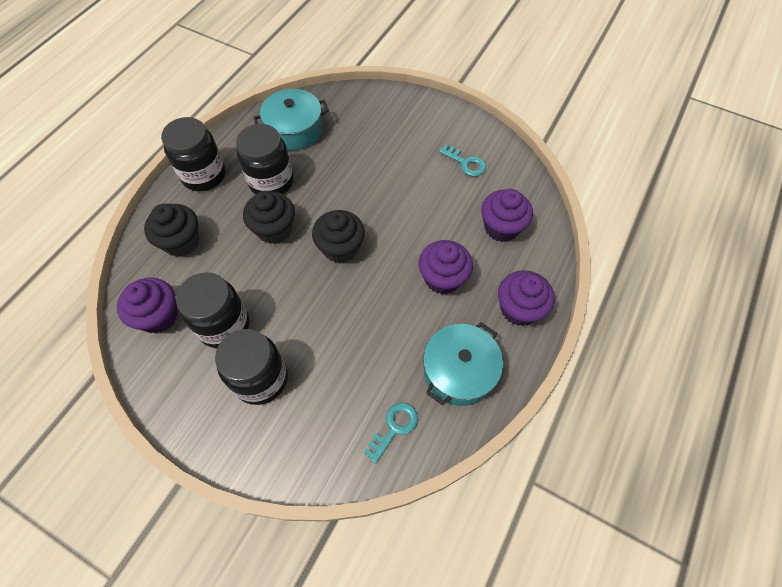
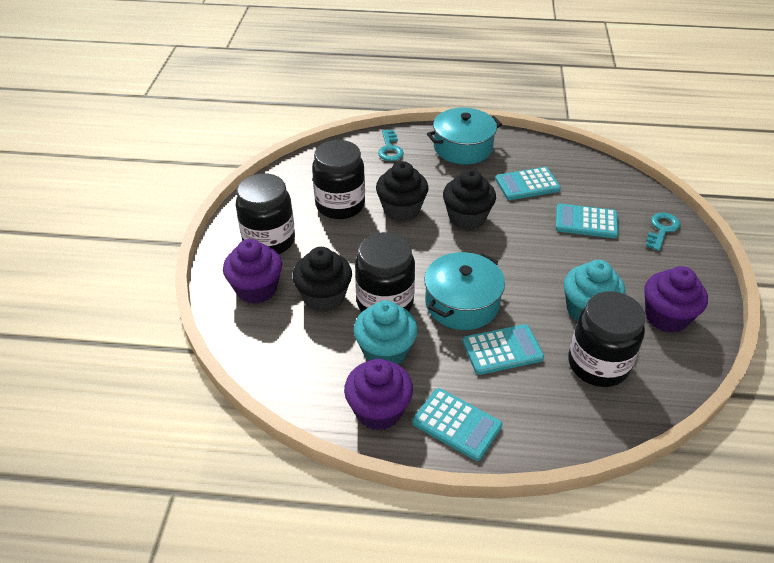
purple cupcake: [117,277,178,333] [419,240,473,294] [481,189,533,242] [498,270,554,326] = 4 -> [223,239,282,304] [344,359,413,431] [644,266,708,333] = 3
turquoise calculator: none = 0 -> [412,388,502,461] [462,324,544,375] [495,167,561,200] [555,204,618,238] = 4
turquoise cupcake: none = 0 -> [354,300,418,365] [564,260,626,321] = 2

